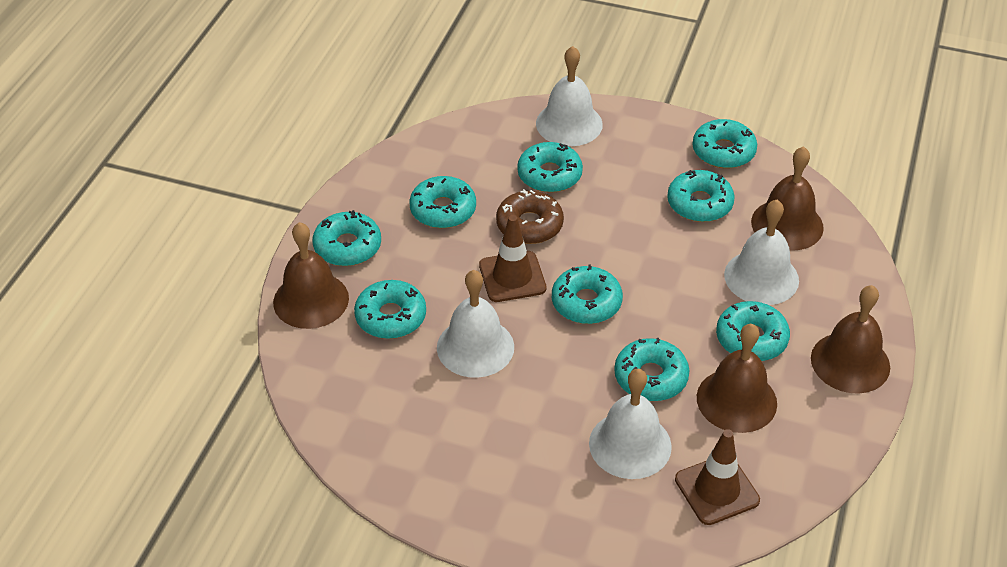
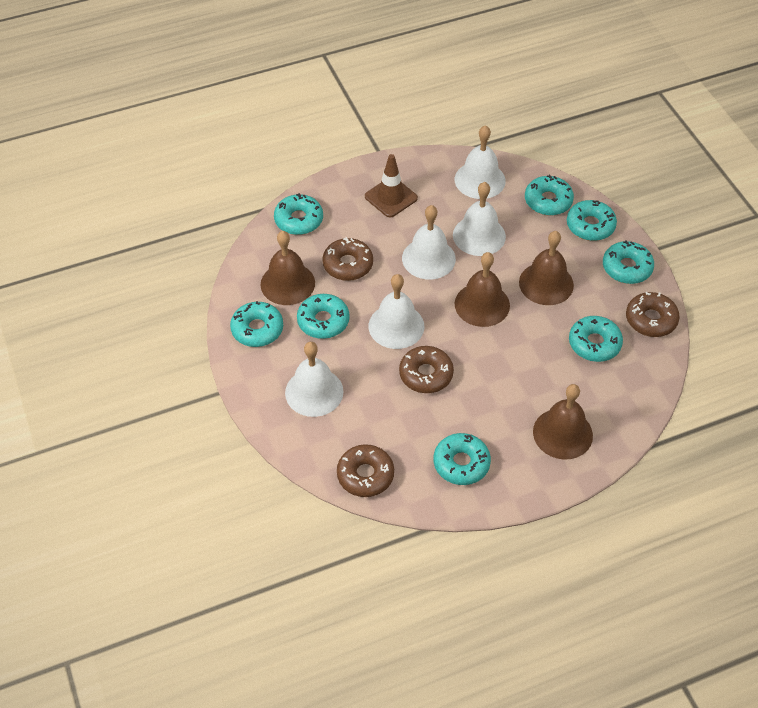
brown donut: [496,189,564,244] = 1 -> [322,237,373,281] [337,444,394,497] [399,346,454,393] [626,292,680,337] = 4
brown traffic cone: [479,215,546,302] [675,429,760,525] = 2 -> [365,154,418,217] = 1
turquoise donut: [313,210,381,266] [354,280,426,339] [409,176,476,228] [517,142,583,193] [552,264,623,324] [614,338,690,401] [667,170,735,222] [692,119,757,169] [716,301,790,361] = 9 -> [230,301,283,347] [274,193,323,235] [297,294,350,339] [434,433,491,485] [525,175,574,215] [567,200,617,241] [569,316,623,362] [603,240,654,284] = 8
white bell: [437,270,514,378] [536,46,603,146] [589,369,672,479] [724,200,799,305] = 4 -> [285,342,343,417] [369,274,424,349] [402,205,456,280] [453,182,506,256] [455,125,506,199] = 5

